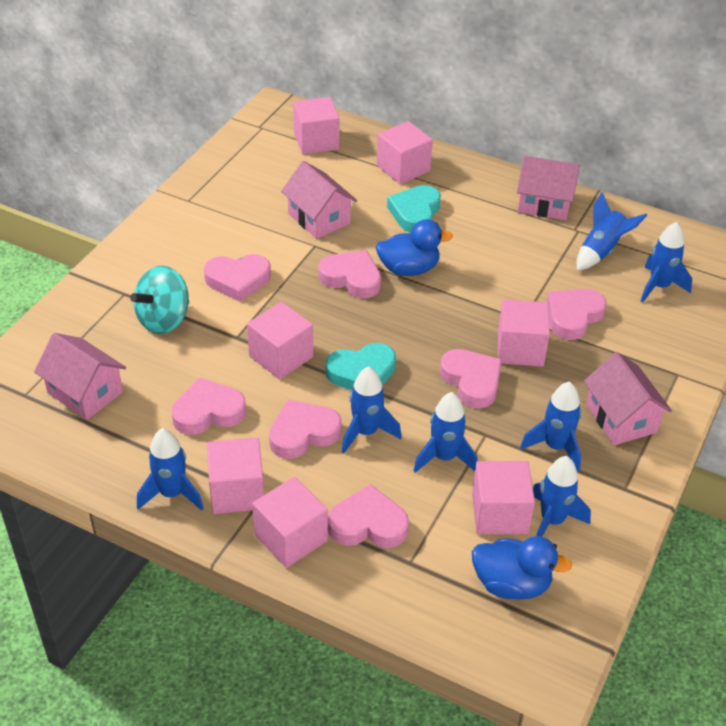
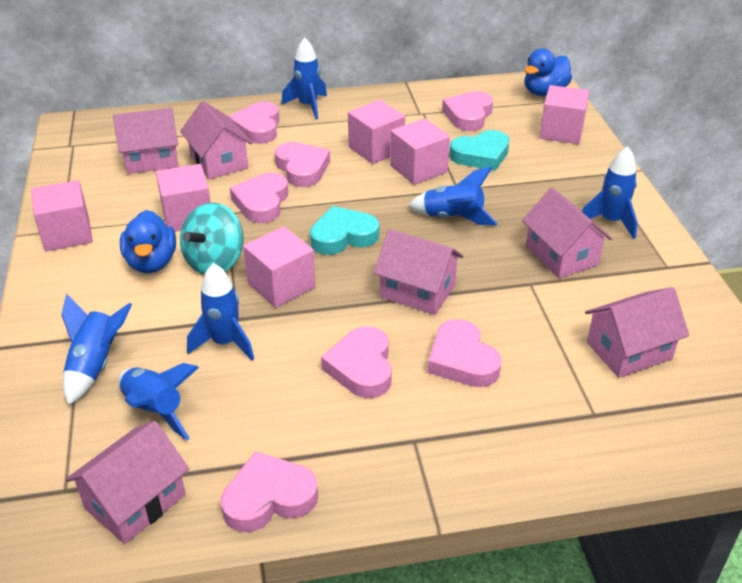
blue rocket: [137,428,204,511] [342,366,401,453] [414,392,478,473] [520,381,581,472] [533,456,591,537] [576,192,648,271] [641,222,692,303] = 7 -> [61,294,132,406] [118,363,199,440] [187,263,254,360] [281,37,327,119] [408,167,498,225] [582,146,638,239] = 6
pink cube: [207,437,264,514] [247,302,313,379] [252,477,328,568] [293,97,340,155] [377,121,433,184] [472,461,535,534] [498,299,550,367] = 7 -> [31,180,93,251] [156,164,211,232] [243,227,316,308] [348,100,405,164] [390,118,450,185] [540,85,589,144] = 6
pink house: [34,333,126,420] [281,161,357,239] [517,156,580,220] [584,352,672,445] = 4 -> [65,421,189,544] [113,108,179,174] [180,101,252,180] [374,229,464,315] [522,188,612,279] [585,287,689,378] = 6

